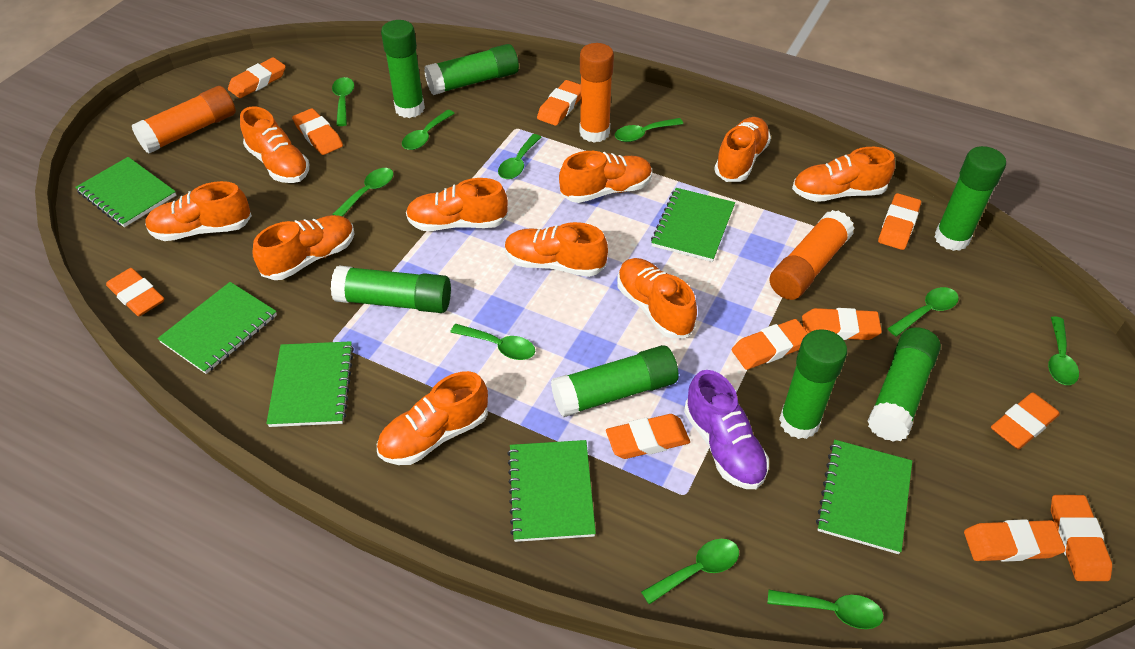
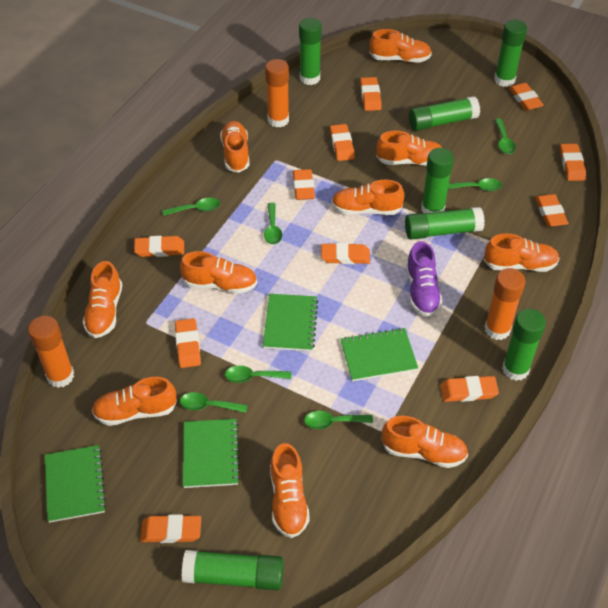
green notebook: [75,157,176,227] [157,282,277,374] [266,341,354,427] [507,440,596,542] [651,188,735,262] [816,440,912,554] = 6 -> [45,445,106,523] [183,419,240,488] [263,294,318,351] [340,328,418,381] = 4
green spoon: [332,77,354,126] [333,168,394,216] [402,110,455,150] [450,324,535,360] [498,134,541,179] [615,118,683,142] [641,539,739,605] [767,590,884,629] [887,287,959,336] [1048,317,1079,385] = 10 -> [163,198,220,216] [180,392,248,413] [225,365,291,383] [264,203,282,245] [304,411,373,429] [448,178,502,191] [495,119,516,154] = 7

